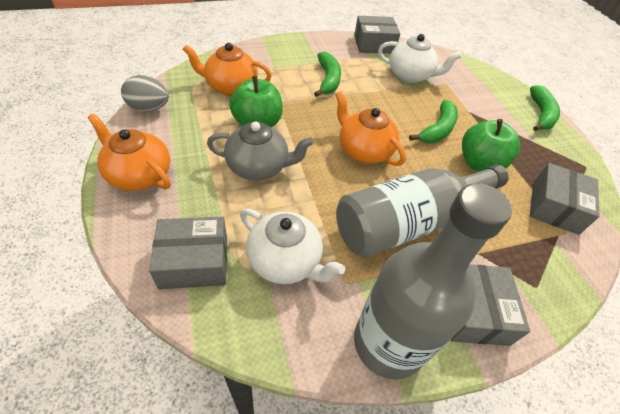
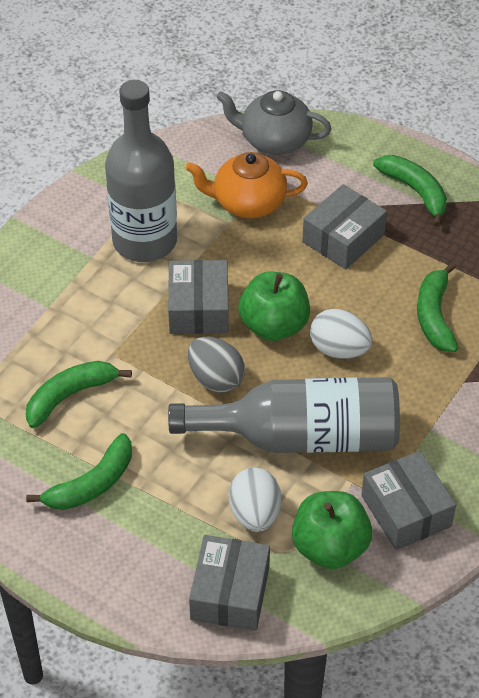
green banana: [314,52,341,97] [409,100,458,143] [530,85,560,131] = 3 -> [26,361,132,428] [26,433,132,510] [373,155,447,227] [417,263,458,352] = 4
orange teapot: [88,113,171,191] [182,43,272,96] [335,91,406,166] = 3 -> [186,152,308,218] = 1
white egg: none = 0 -> [229,467,281,532] [310,309,372,359] = 2
white teapot: [240,208,345,284] [378,34,462,83] = 2 -> none = 0

